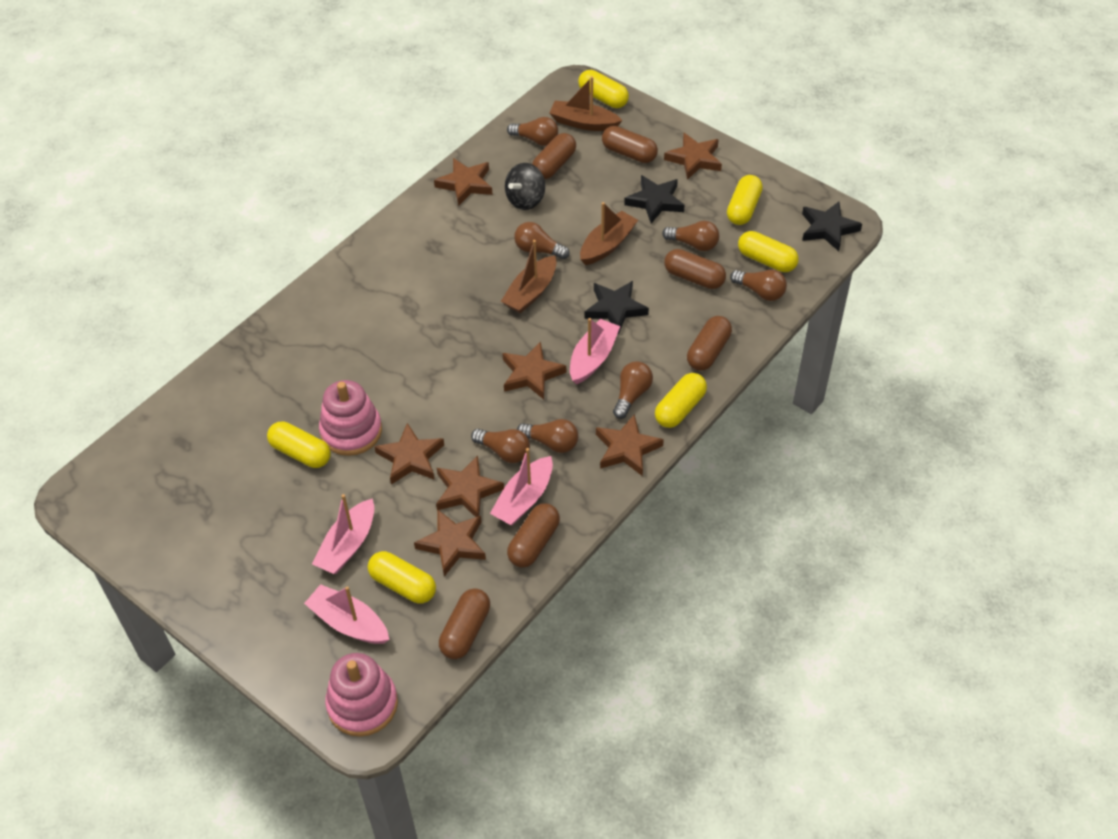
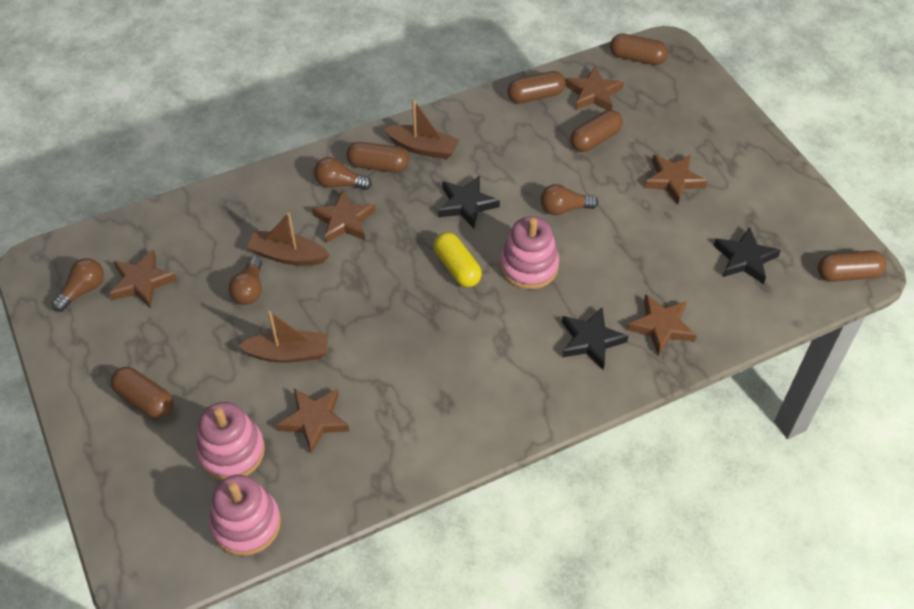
black spinning top: [505,163,545,210] = 1 -> none = 0
brown light bulb: [471,429,530,463] [507,117,558,146] [514,222,570,259] [517,419,578,453] [613,361,653,419] [662,221,719,251] [730,270,787,301] = 7 -> [52,258,104,312] [228,256,262,305] [314,157,372,190] [540,184,598,215] = 4
brown star: [374,423,444,485] [414,510,486,576] [434,158,493,206] [436,455,504,517] [503,342,566,399] [596,414,664,476] [664,133,722,180] = 7 -> [109,250,177,308] [276,389,350,454] [312,190,376,243] [565,66,624,110] [627,294,697,355] [644,154,707,205] = 6
pink boat: [304,584,389,644] [312,494,374,574] [490,448,553,525] [570,318,620,385] = 4 -> none = 0
pink stacking toy: [319,380,382,456] [325,653,398,737] = 2 -> [196,402,265,480] [209,475,281,556] [500,216,559,289] = 3
yellow capsule: [267,421,331,468] [368,551,436,604] [578,70,629,108] [655,373,707,428] [727,175,763,225] [738,231,799,272] = 6 -> [433,232,482,287] = 1

